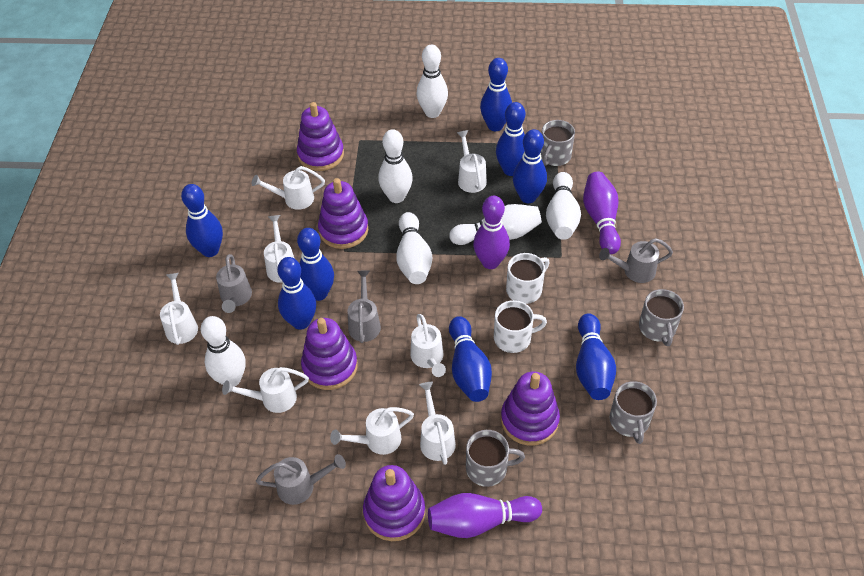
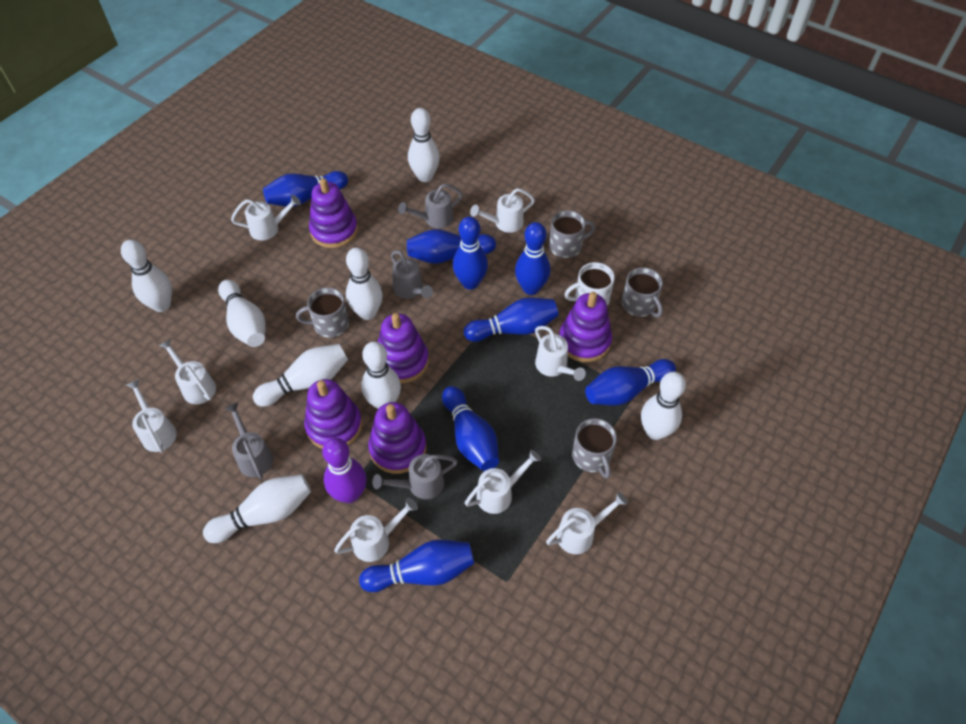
purple bowling pin: [428,493,542,538] [473,196,510,269] [583,172,621,254] = 3 -> [322,438,367,503] = 1
white bowling pin: [201,316,245,387] [378,129,413,203] [396,212,432,284] [416,45,448,118] [449,204,542,245] [546,172,581,240] = 6 -> [121,240,172,312] [203,474,311,543] [218,280,266,347] [253,344,348,407] [346,248,383,320] [361,341,401,409] [408,108,440,182] [641,372,686,440] = 8
white mug: [494,300,547,353] [506,253,549,304] = 2 -> [564,262,615,306] = 1

